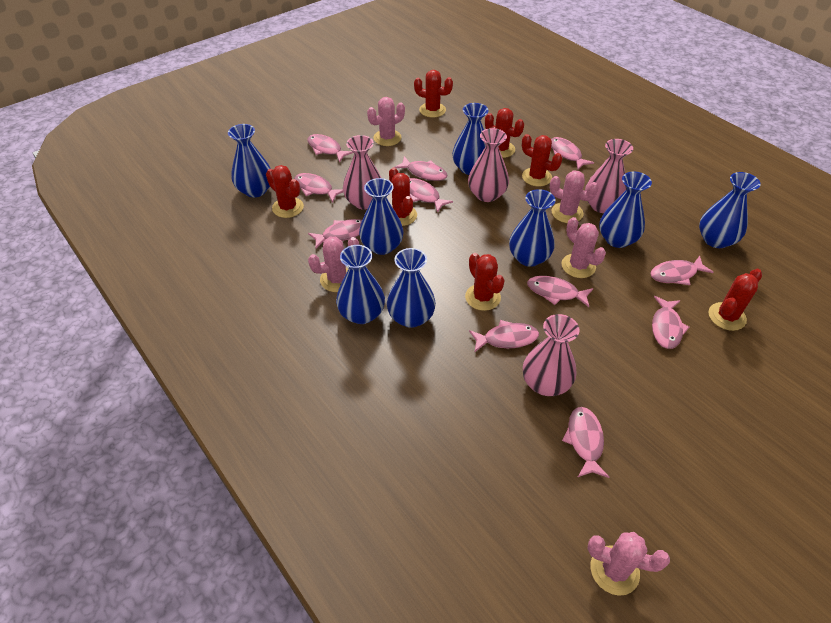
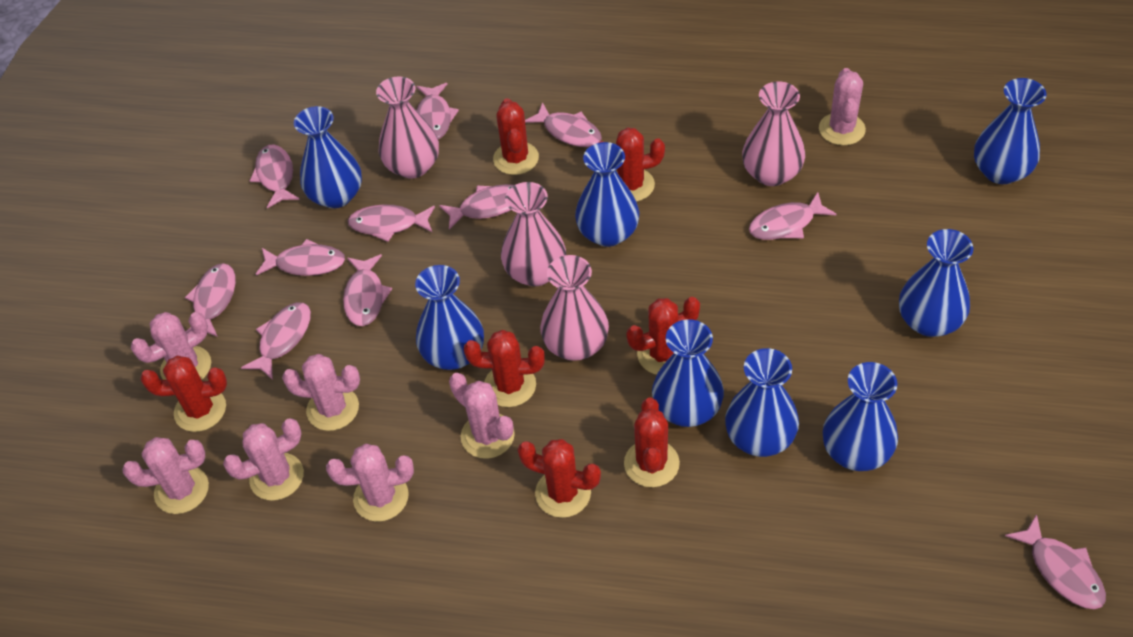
pink cactus: [308,237,359,292] [367,97,405,146] [550,170,599,223] [562,217,606,278] [587,532,670,595] = 5 -> [123,437,209,514] [131,312,211,380] [223,418,304,501] [282,354,360,431] [326,444,414,522] [449,373,515,459] [819,68,866,146] = 7

